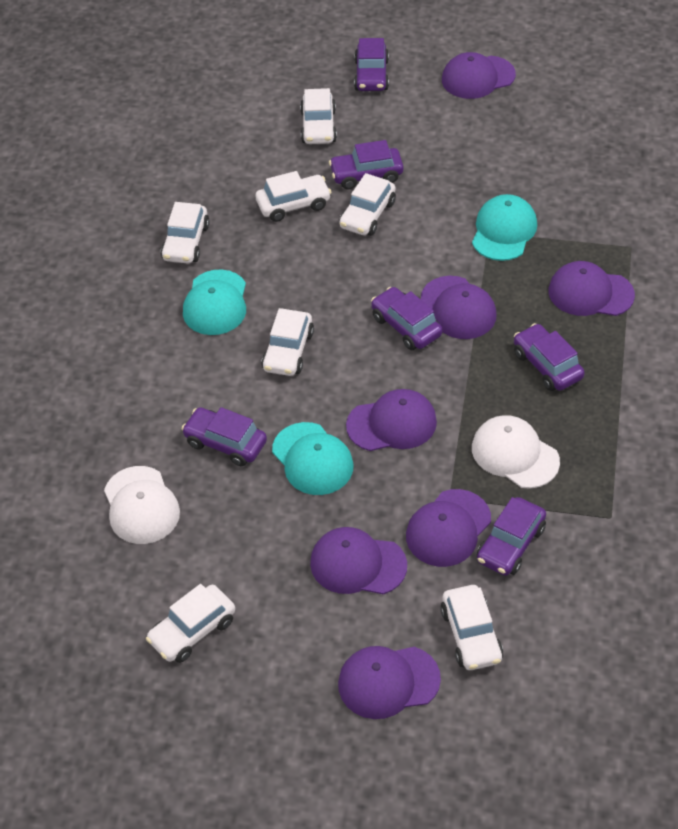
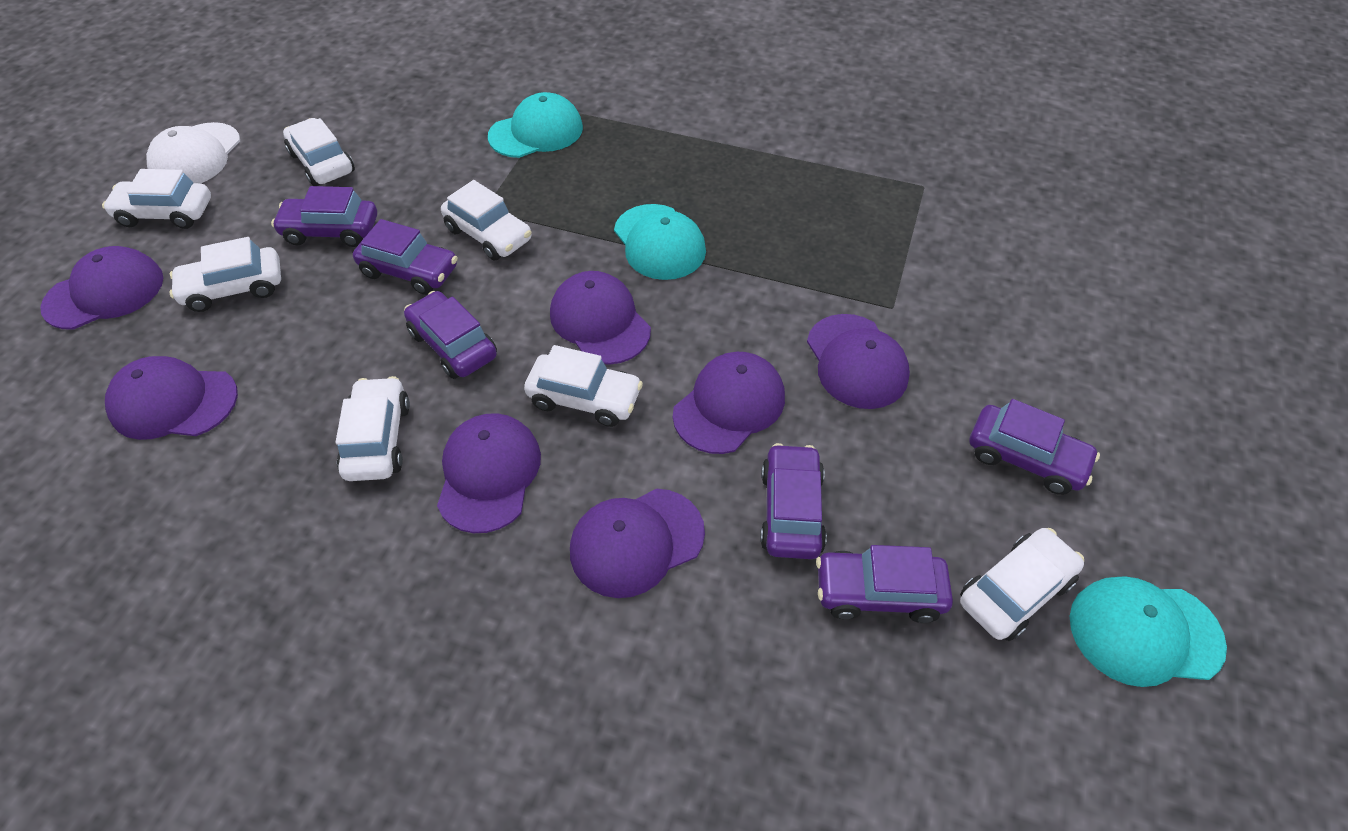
white cap: [104,466,180,544] [472,415,560,489] = 2 -> [146,122,240,183] = 1

